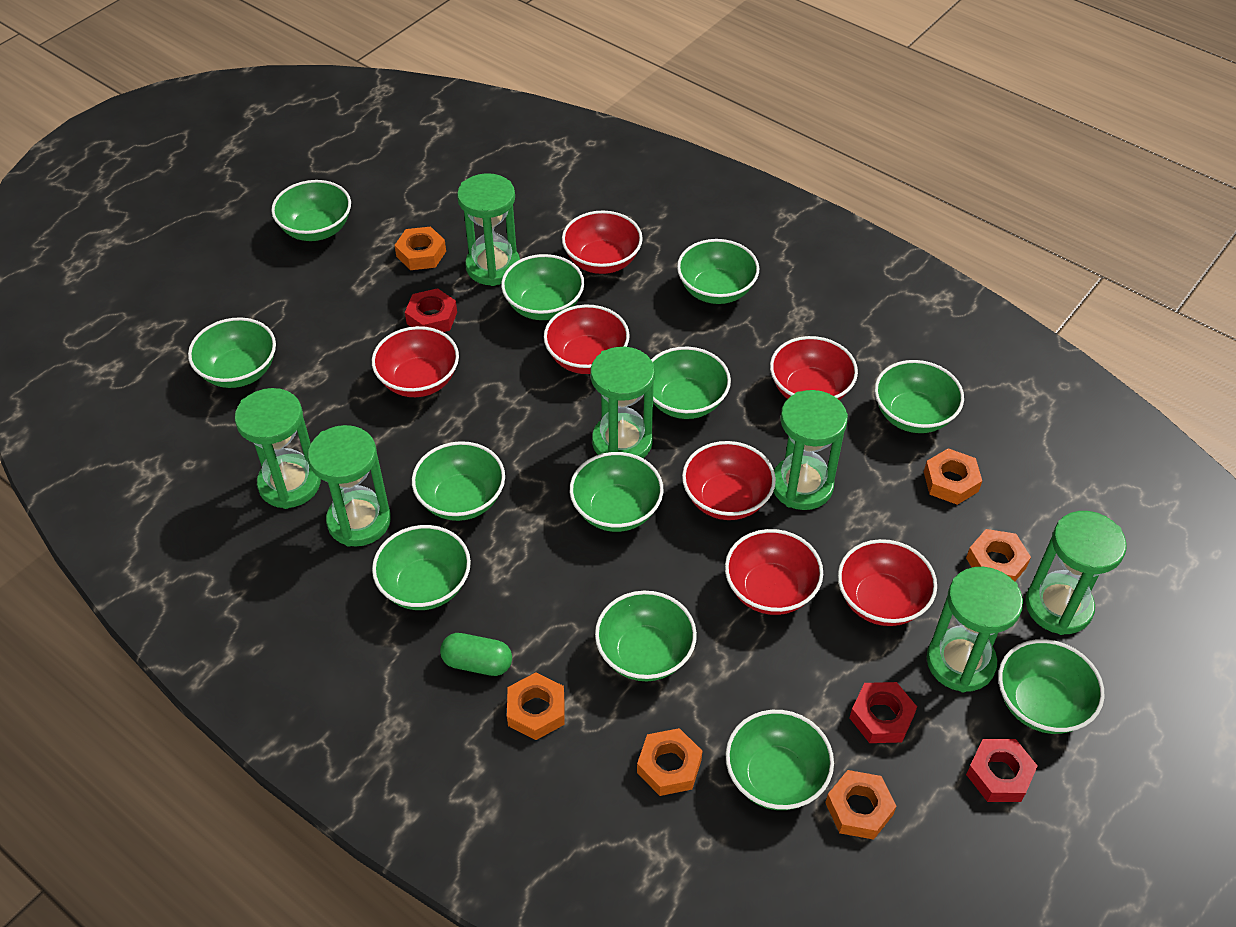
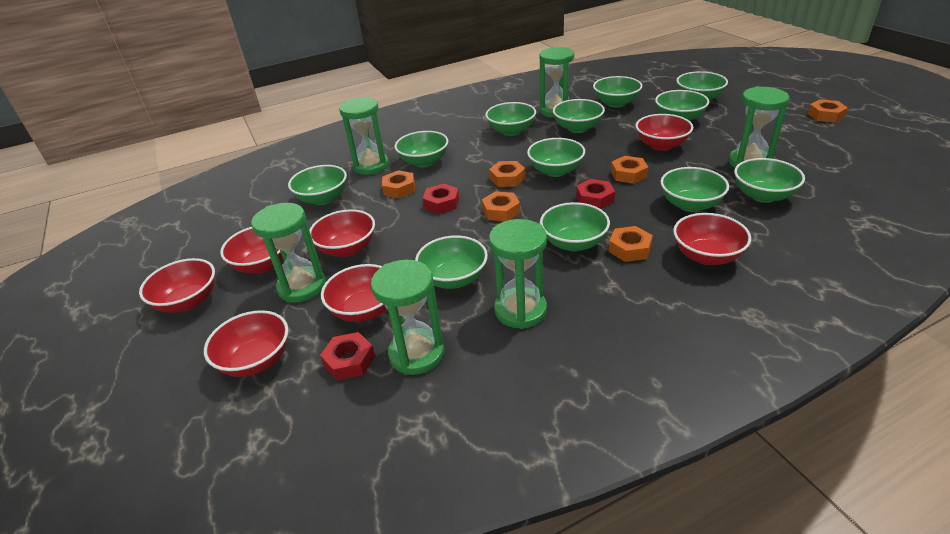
green capsule: [440,633,512,676] = 1 -> none = 0
green hourglass: [235,388,321,509] [308,425,391,547] [457,173,520,286] [590,347,655,458] [773,390,848,510] [927,567,1023,692] [1026,511,1127,635] = 7 -> [251,203,326,303] [339,97,389,175] [371,260,444,375] [489,219,547,329] [539,47,574,118] [729,86,789,168] = 6

